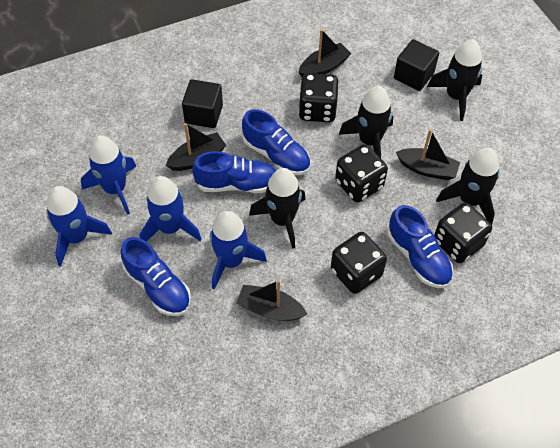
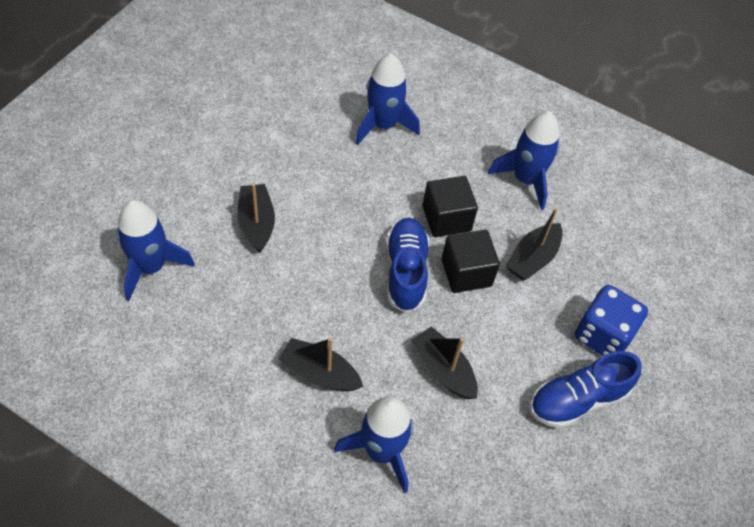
black dice: [298,73,339,122] [331,232,387,294] [335,144,388,203] [434,202,492,263] = 4 -> none = 0
black rocket: [249,168,306,249] [339,86,393,158] [427,39,482,121] [436,148,499,225] = 4 -> none = 0
blue dice: none = 0 -> [575,285,648,356] = 1
blue shoe: [121,237,191,316] [192,151,276,193] [242,109,310,175] [387,205,453,288] = 4 -> [386,218,429,313] [530,351,642,428] = 2

